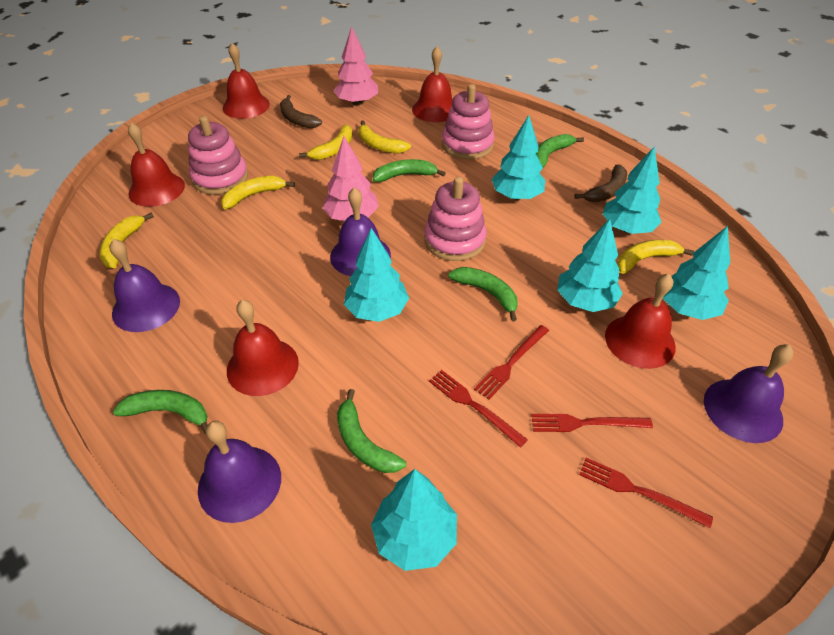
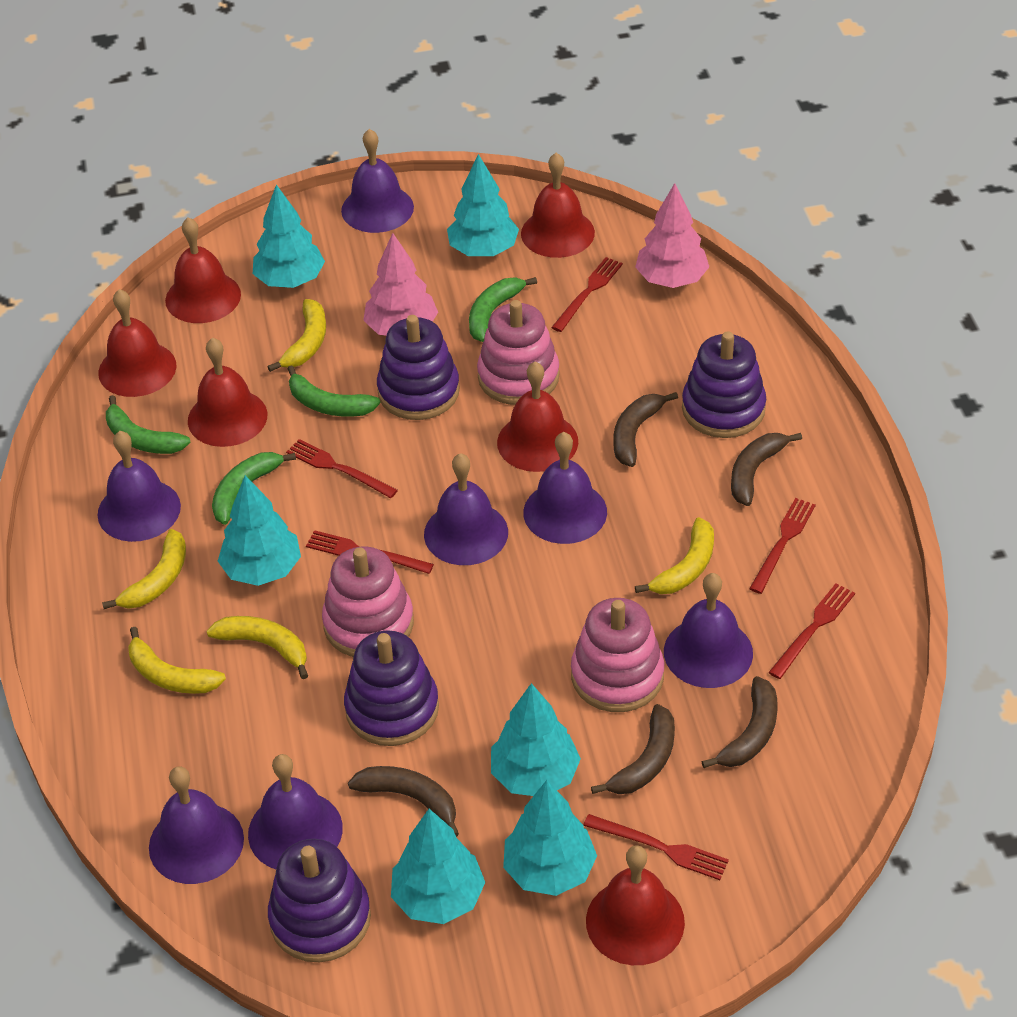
brown banana: [280,95,322,128] [574,164,627,202] = 2 -> [348,766,459,837] [591,704,675,794] [613,392,678,467] [701,676,778,768] [731,433,802,506] = 5
green banana: [113,390,207,434] [337,389,406,473] [373,159,446,182] [448,267,518,321] [536,134,584,168] = 5 -> [106,395,191,454] [212,452,296,525] [287,365,380,417] [469,277,537,342] = 4
purple bell: [109,239,180,332] [198,421,281,523] [330,187,391,276] [704,344,794,443] = 4 -> [97,431,181,542] [149,766,244,884] [248,754,343,869] [341,129,414,233] [424,453,508,565] [523,432,607,544] [664,573,753,688] = 7
purple stacking toy: none = 0 -> [268,839,371,962] [344,630,439,746] [377,315,460,420] [682,331,766,438] = 4
red bell: [128,123,185,207] [223,43,270,119] [227,300,299,396] [412,46,453,122] [605,273,676,369] = 5 -> [98,289,176,397] [165,217,241,323] [188,338,267,447] [497,362,578,472] [521,153,595,258] [586,845,685,965] = 6
red fork: [429,370,528,448] [474,325,549,399] [531,414,653,432] [579,458,713,528] = 4 -> [286,439,398,498] [306,530,434,574] [551,257,623,332] [584,814,729,880] [749,498,816,594] [769,583,855,679] = 6

